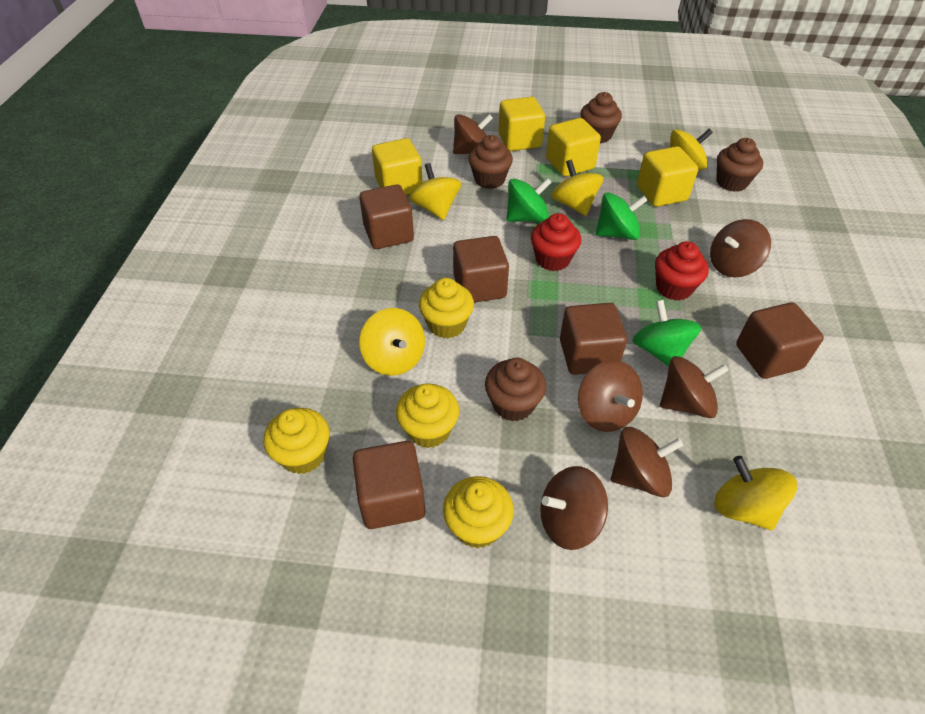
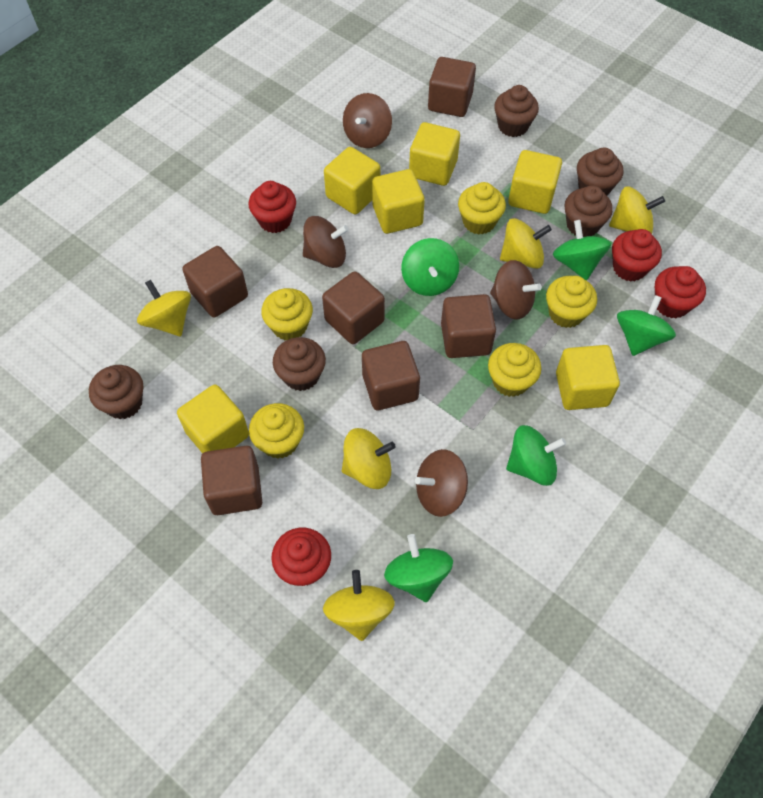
brown cube: [352,441,425,529] [359,184,414,249] [453,236,509,303] [560,303,627,375] [736,302,824,379] = 5 -> [182,246,248,317] [201,446,262,515] [322,271,385,344] [362,341,420,410] [428,57,476,117] [441,294,496,358] = 6
brown cupcake: [468,135,513,189] [485,358,546,422] [580,92,622,143] [716,138,763,192] = 4 -> [89,365,143,419] [273,337,326,391] [494,85,539,137] [564,185,613,237] [577,148,624,196] = 5
brown spinning top: [453,114,493,154] [540,466,608,550] [578,360,643,432] [611,427,684,497] [660,356,729,418] [710,219,771,277] = 6 -> [303,216,349,268] [343,93,392,148] [415,449,468,517] [490,260,542,320] = 4
green spinning top: [506,178,552,222] [596,192,648,240] [632,300,701,367] = 3 -> [384,534,453,602] [401,238,459,296] [506,425,566,486] [553,220,611,280] [617,295,676,356] = 5
red cupcake: [531,213,581,271] [655,241,709,301] = 2 -> [249,181,296,233] [271,528,331,586] [612,229,662,282] [655,266,706,318] = 4
yellow cube: [372,138,423,195] [498,97,545,151] [546,118,601,177] [637,146,698,207] = 4 -> [177,385,249,453] [324,147,381,214] [372,169,425,234] [409,122,460,186] [508,150,562,214] [556,345,620,410] = 6
yellow cupcake: [263,408,330,474] [396,383,459,448] [419,278,474,339] [443,476,514,549] = 4 -> [249,403,304,459] [261,288,313,340] [458,182,506,235] [488,343,541,397] [546,276,597,328] = 5

